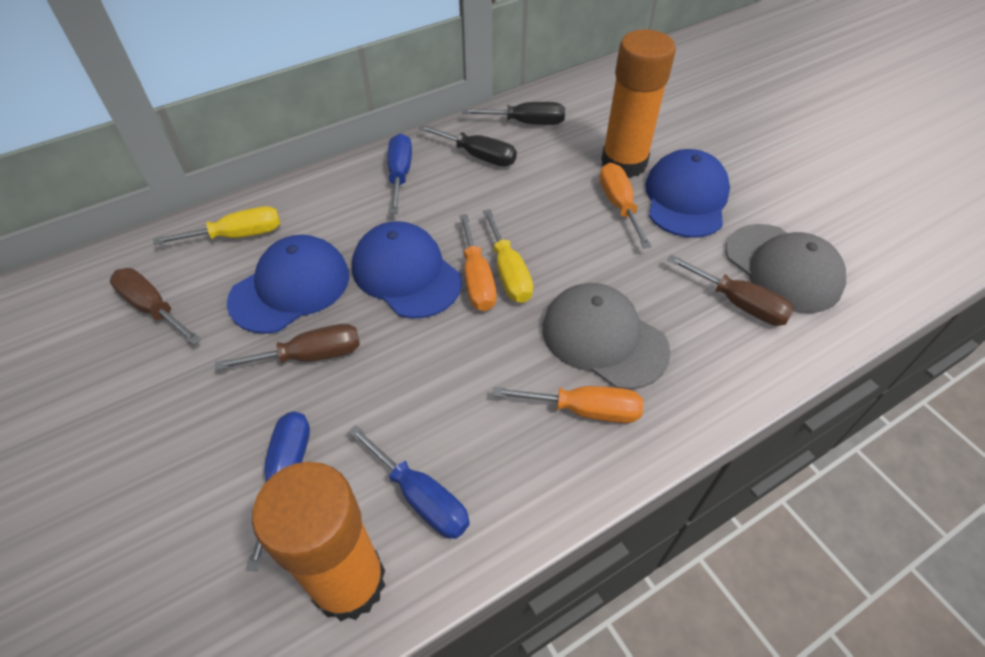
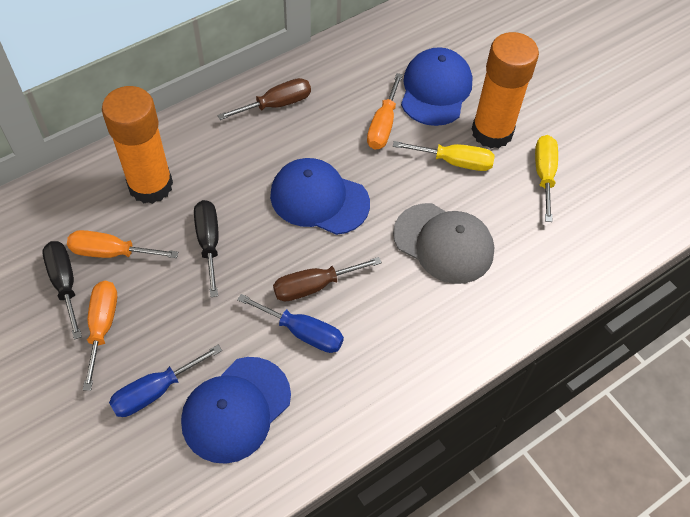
blue screwdriver: [246,411,310,571] [348,425,470,539] [388,134,412,214] = 3 -> [109,345,222,417] [237,294,344,353] = 2
brown screwdriver: [110,268,201,345] [215,324,360,371] [667,254,795,326] = 3 -> [217,78,311,120] [273,257,382,301] = 2
grey cap: [542,283,671,390] [726,224,846,313] = 2 -> [393,203,494,284] = 1

